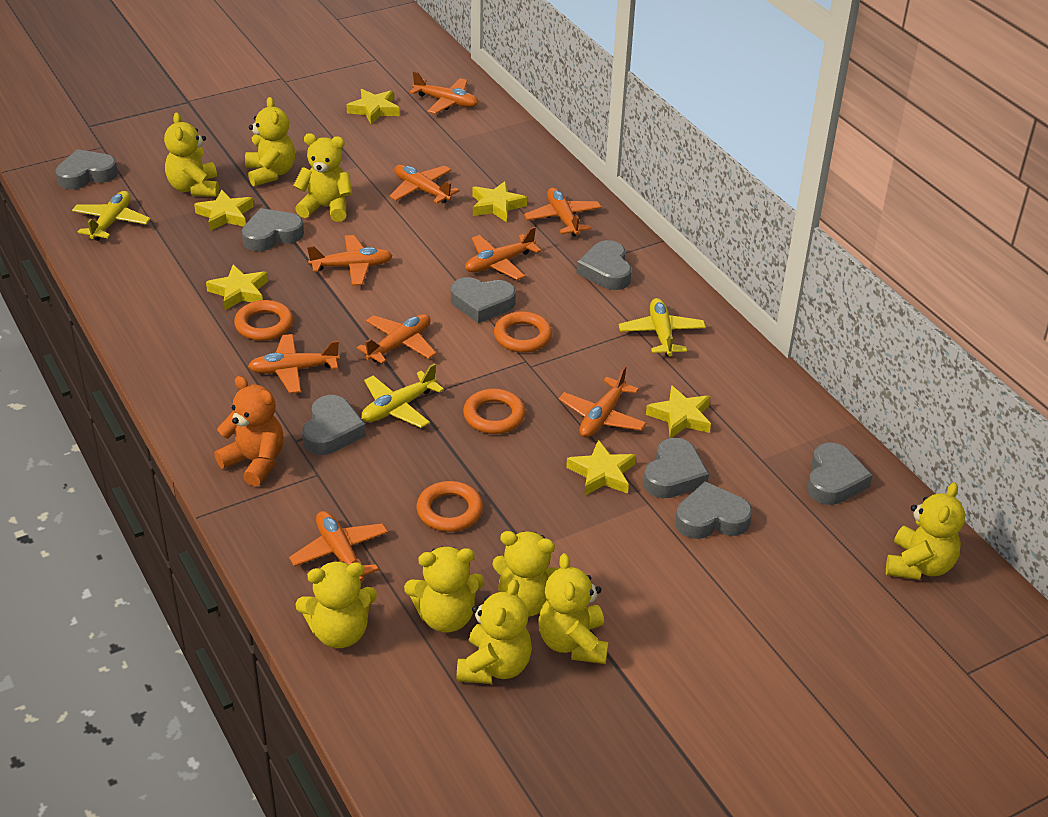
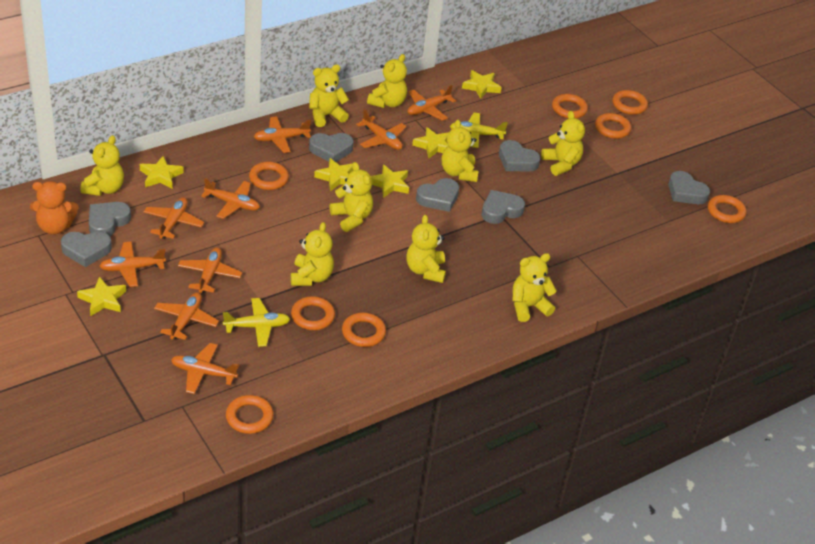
grey heart: [56,149,118,190] [242,208,304,251] [302,395,366,455] [451,277,516,323] [576,240,631,290] [643,438,709,498] [675,482,752,539] [807,442,873,505] = 8 -> [61,231,112,267] [89,202,131,236] [309,133,354,162] [416,178,459,212] [481,190,525,224] [499,140,540,172] [668,171,710,204] = 7
orange ring: [234,300,293,341] [417,481,483,532] [463,389,525,434] [494,311,552,353] = 4 -> [226,395,274,434] [249,162,289,190] [291,296,335,330] [342,313,386,347] [552,94,588,119] [595,113,631,139] [612,90,648,115] [708,195,746,223] = 8
yellow plane: [72,191,151,241] [361,363,444,428] [619,298,706,357] = 3 -> [223,298,290,347] [450,113,508,148] = 2

